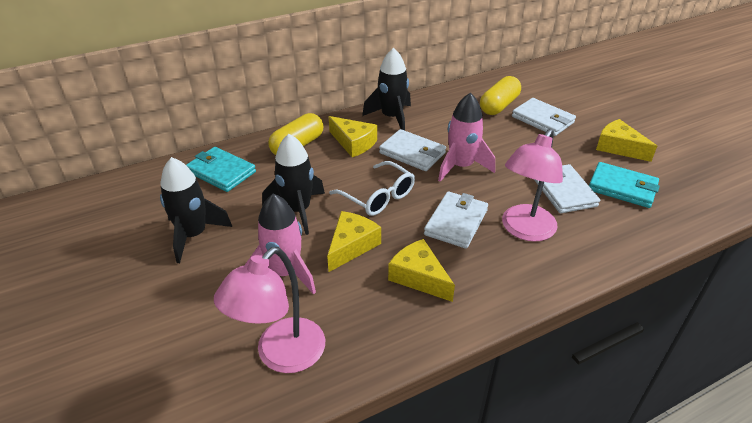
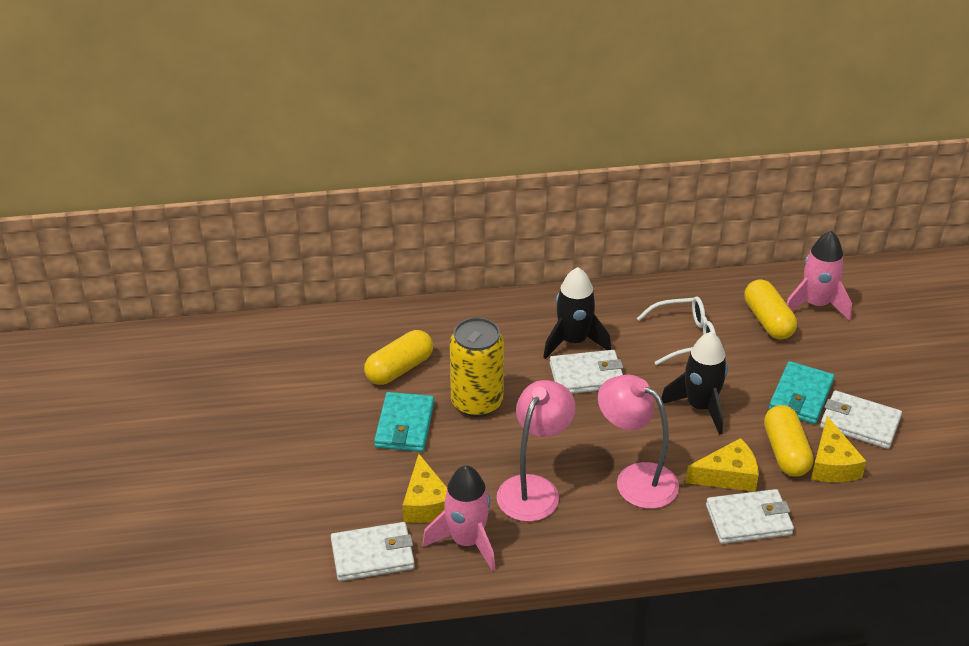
black rocket: [160,157,232,263] [262,134,325,235] [362,48,411,131] = 3 -> [543,267,611,359] [661,332,728,435] = 2
yellow can: none = 0 -> [450,317,504,417] = 1
yellow capsule: [268,113,323,155] [480,76,521,115] = 2 -> [364,330,433,385] [744,279,797,339] [764,405,814,477] = 3
yellow cheese: [327,211,381,272] [329,116,377,157] [388,239,455,302] [596,119,657,162] = 4 -> [403,454,447,523] [685,438,759,492] [811,416,866,482] = 3

